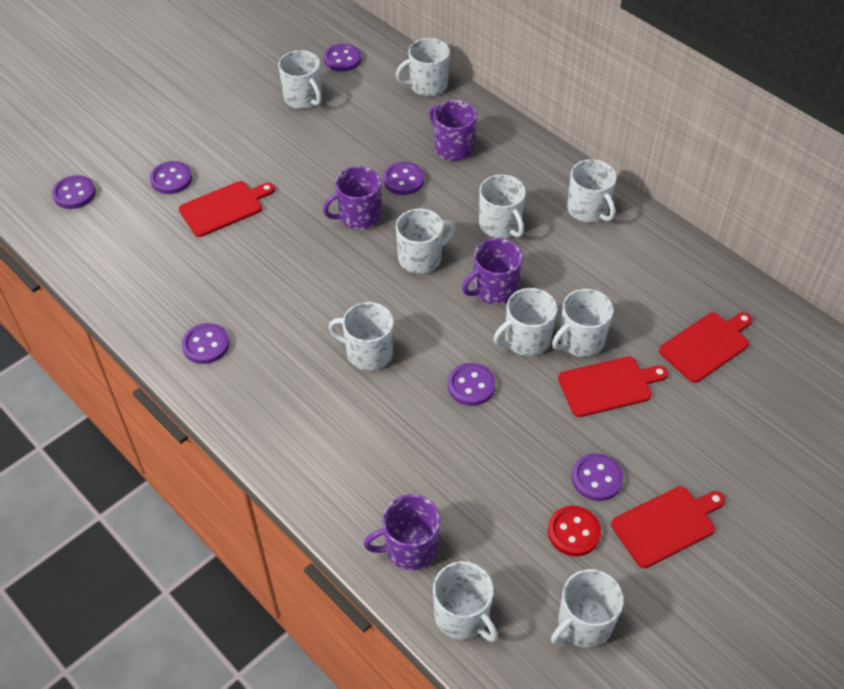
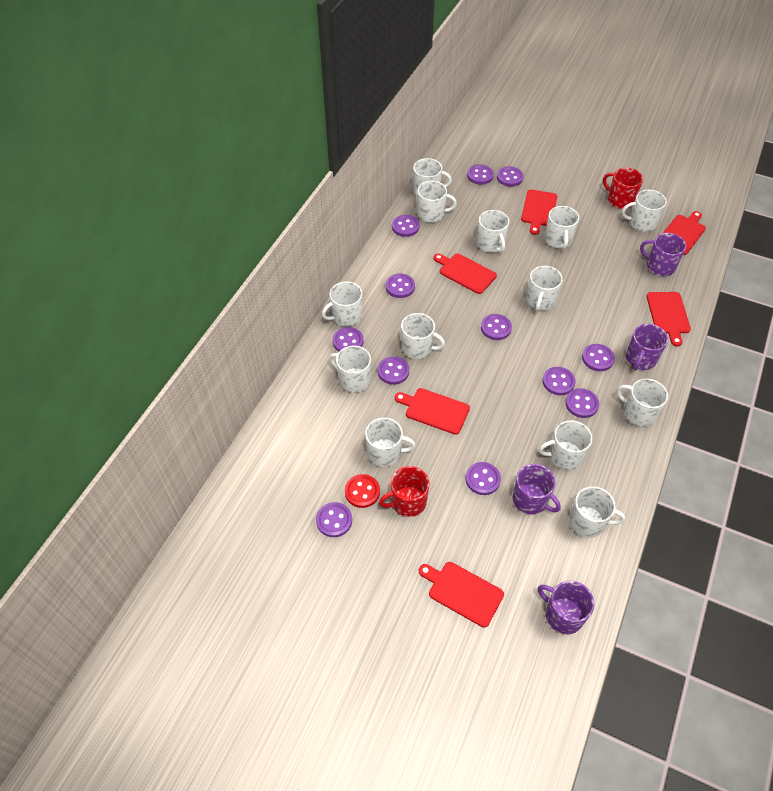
purple button: [52,175,96,209] [150,161,192,194] [182,323,229,364] [324,44,361,72] [383,162,424,195] [448,363,496,406] [572,453,623,501] = 7 -> [316,502,352,537] [332,327,364,352] [378,356,409,385] [386,274,415,298] [392,215,420,237] [466,462,501,495] [467,164,494,185] [481,314,512,340] [497,166,524,187] [542,367,576,395] [565,388,599,418] [582,344,615,371] = 12
red cutting board: [179,181,275,237] [558,356,668,417] [611,486,725,568] [659,312,753,383] = 4 -> [395,388,470,435] [419,562,504,628] [434,253,497,294] [521,189,557,235] [646,292,691,346] [663,211,706,255] = 6
red mug: none = 0 -> [379,466,430,517] [603,167,643,209] = 2
white mug: [278,50,322,109] [328,302,393,371] [396,38,450,96] [396,208,455,274] [433,561,498,642] [479,175,526,238] [493,288,557,356] [551,569,624,648] [552,289,613,357] [567,159,617,222] = 10 -> [322,281,362,327] [329,346,371,393] [365,418,415,467] [401,313,445,359] [413,158,452,196] [417,181,457,223] [477,210,509,253] [526,266,563,311] [539,420,592,470] [545,206,579,249] [569,486,625,538] [617,378,668,427] [622,190,667,232] = 13

